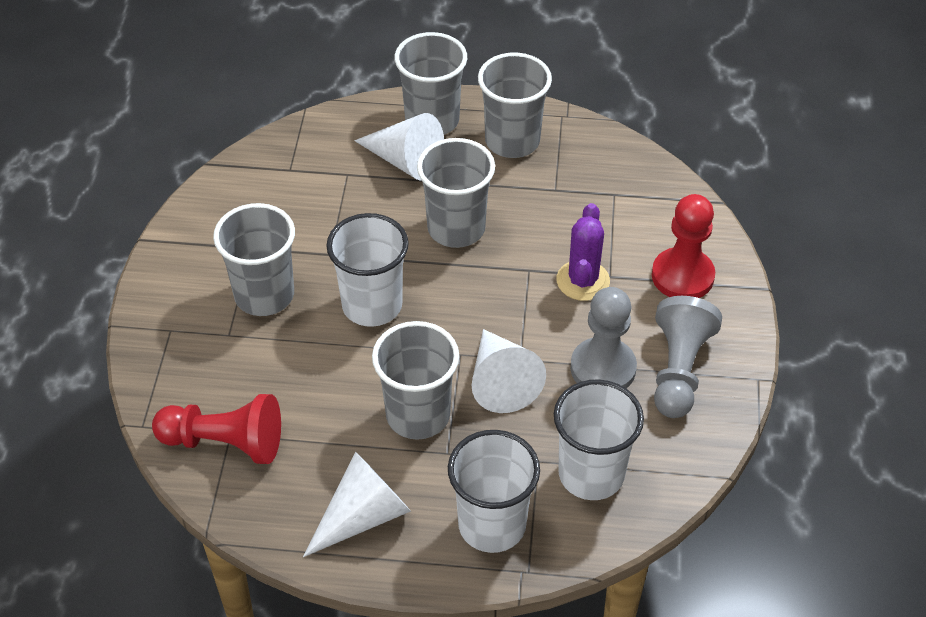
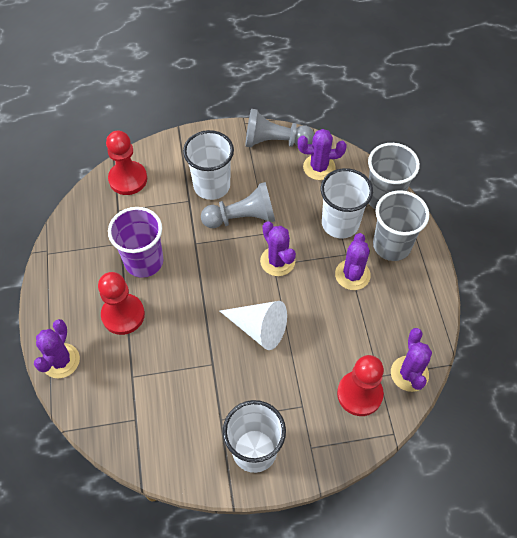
grey cup: [213,203,295,316] [372,321,459,440] [394,32,467,135] [417,138,495,248] [478,53,552,158] = 5 -> [368,143,420,210] [373,190,429,261] = 2
purple cactus: [557,203,610,301] = 1 -> [34,319,80,378] [260,221,296,276] [298,129,347,180] [335,233,371,290] [391,328,432,392] = 5
purple cup: none = 0 -> [108,207,163,278] = 1
red pawn: [152,394,281,464] [652,194,715,298] = 2 -> [98,272,145,335] [106,131,147,195] [337,355,384,416] = 3
white cone: [303,452,411,557] [354,113,444,181] [472,329,546,413] = 3 -> [220,301,287,350] = 1

